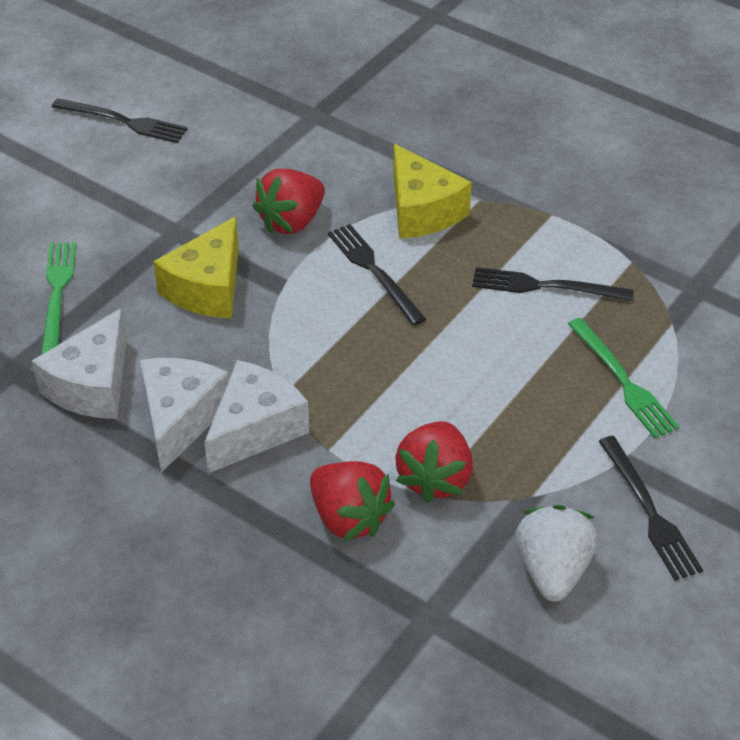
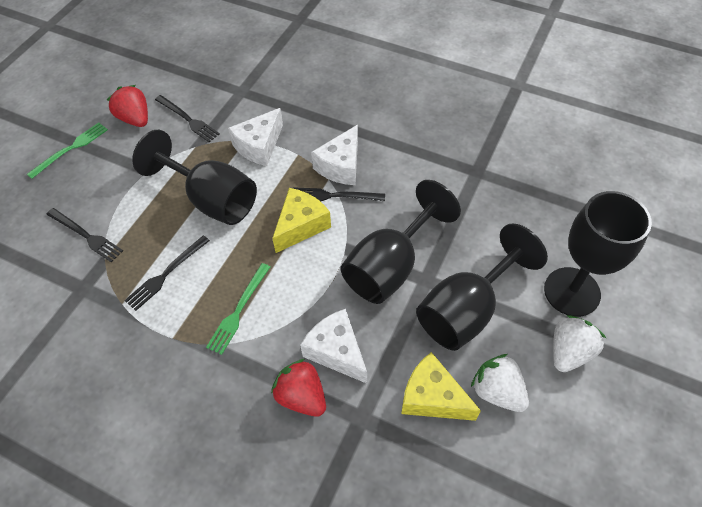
black goblet: none = 0 -> [132,130,257,225] [341,180,461,304] [416,223,548,351] [544,191,652,317] = 4
red strawberry: [252,169,325,234] [310,461,395,541] [395,421,473,503] = 3 -> [107,85,148,127] [271,359,326,417] = 2
white strawberry: [515,505,598,602] = 1 -> [471,354,529,412] [553,315,606,372] = 2

